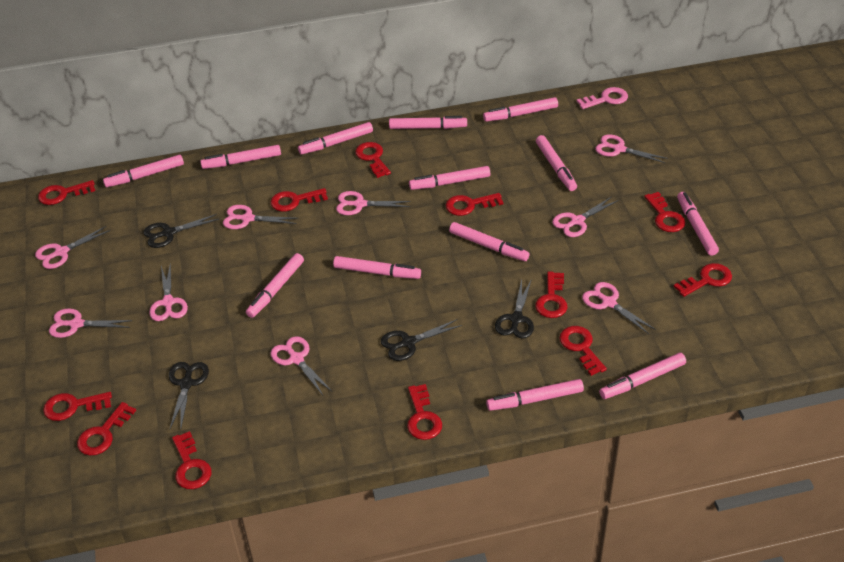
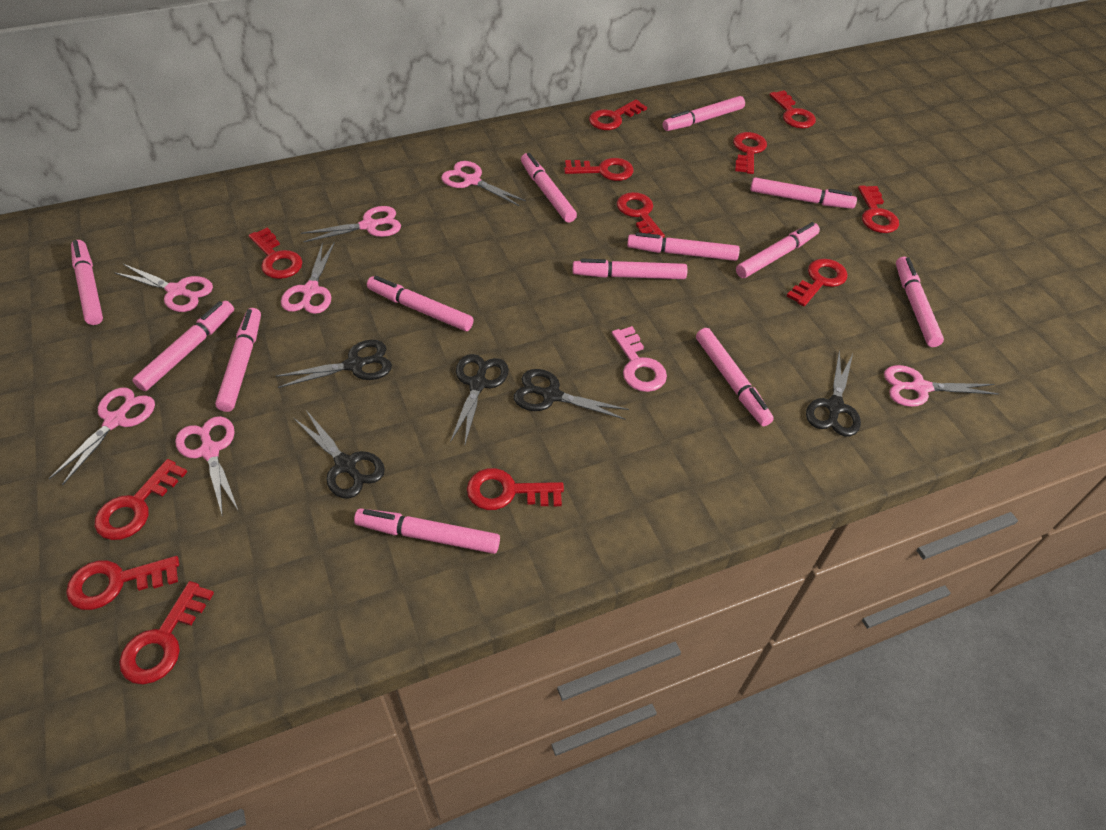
black scissors: [143,214,219,248] [169,362,209,428] [381,319,462,361] [495,279,534,339] = 4 -> [276,340,392,388] [294,410,385,499] [450,354,509,444] [514,369,629,419] [806,350,861,436] = 5
pink scissors: [35,226,110,269] [49,308,132,338] [149,263,188,321] [223,205,299,229] [271,336,332,395] [336,191,411,215] [552,196,619,237] [582,282,656,334] [595,134,668,163] = 9 -> [49,388,155,485] [114,264,213,312] [175,416,238,517] [281,242,335,314] [301,206,401,242] [441,161,526,206] [884,365,999,407] = 7

